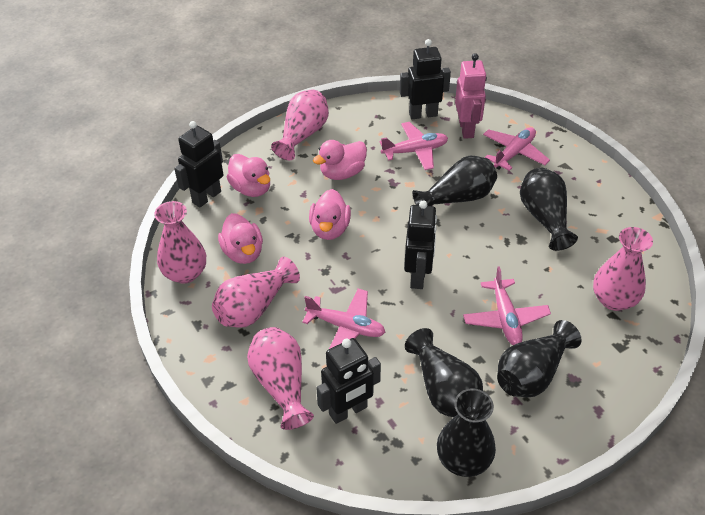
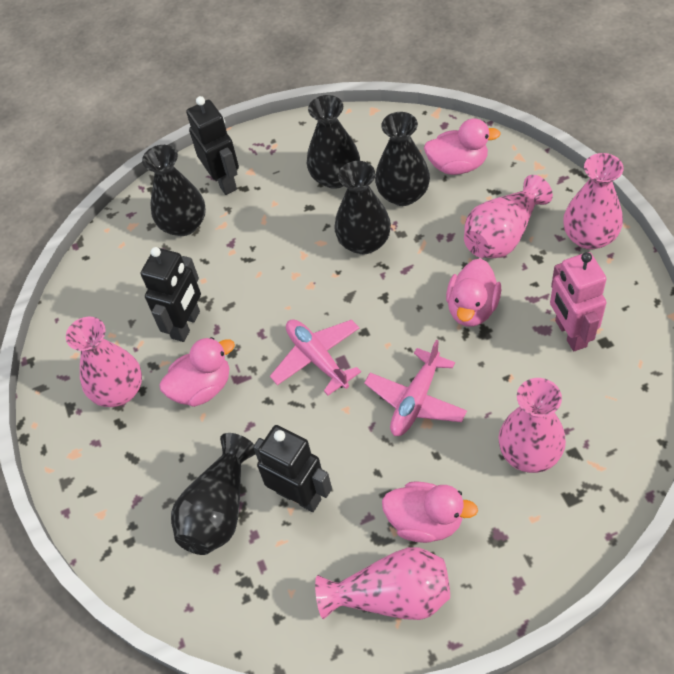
black robot: [174,121,223,208] [316,338,381,424] [400,39,451,119] [404,200,437,289] = 4 -> [140,247,201,342] [186,96,239,195] [253,425,332,512] = 3
pink plane: [302,289,386,349] [380,122,448,170] [463,266,551,345] [483,127,550,171] = 4 -> [270,319,361,395] [364,340,467,436] = 2

